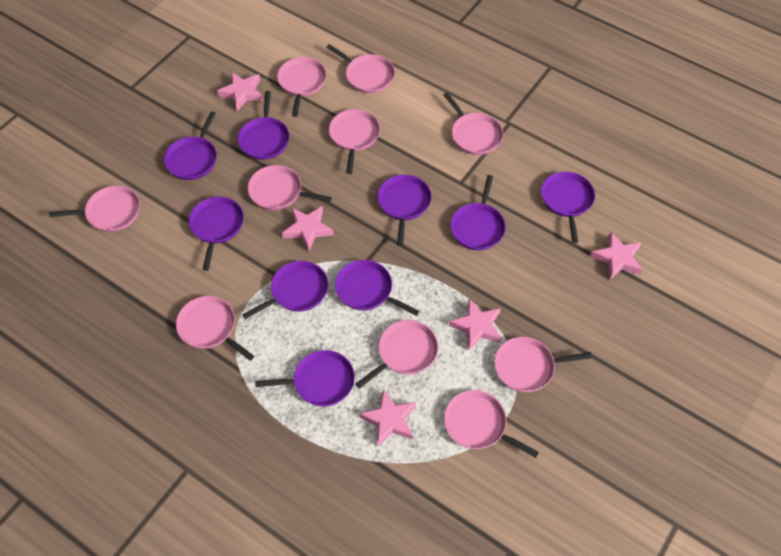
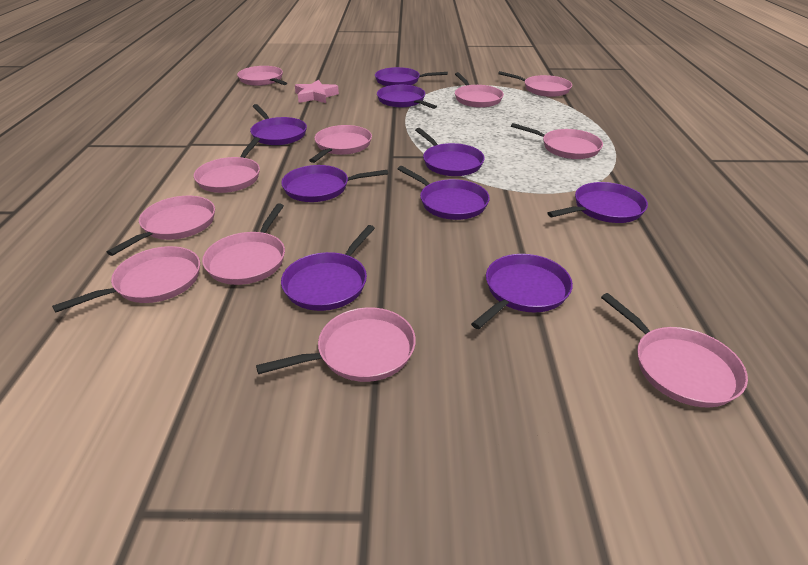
pink pan: [49,186,140,232] [176,296,254,361] [248,165,332,210] [277,57,327,117] [326,44,395,93] [329,109,380,174] [356,320,438,389] [444,92,503,155] [444,390,539,458] [494,337,592,392] = 10 -> [52,246,200,313] [107,196,215,256] [194,137,260,193] [202,203,285,285] [237,66,287,86] [256,307,416,382] [309,125,372,163] [455,72,504,108] [498,71,572,97] [511,123,603,159] [601,293,748,408] = 11
pink star: [217,72,263,111] [282,206,334,252] [360,389,416,446] [449,299,502,350] [590,232,643,280] = 5 -> [295,79,339,103] = 1

